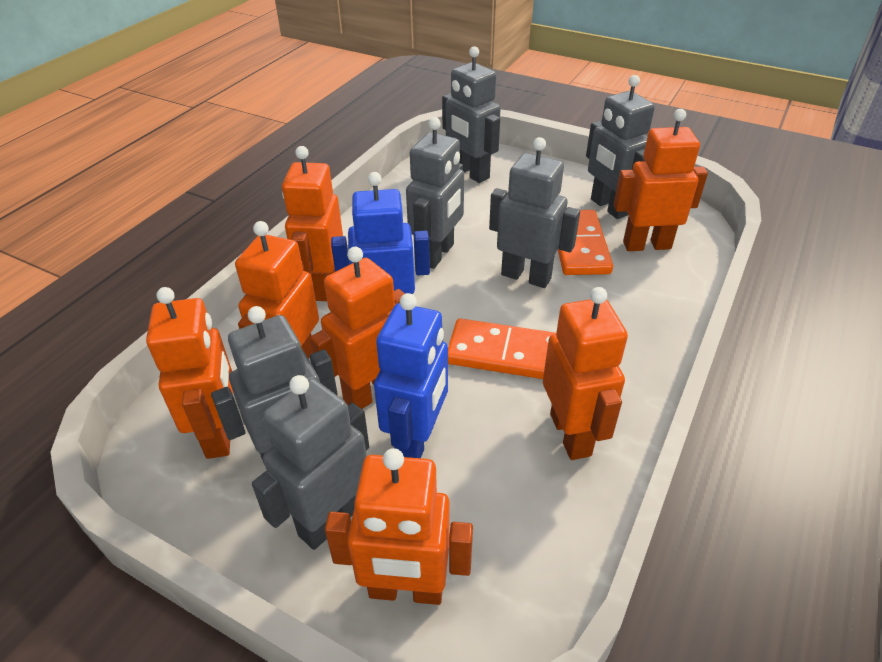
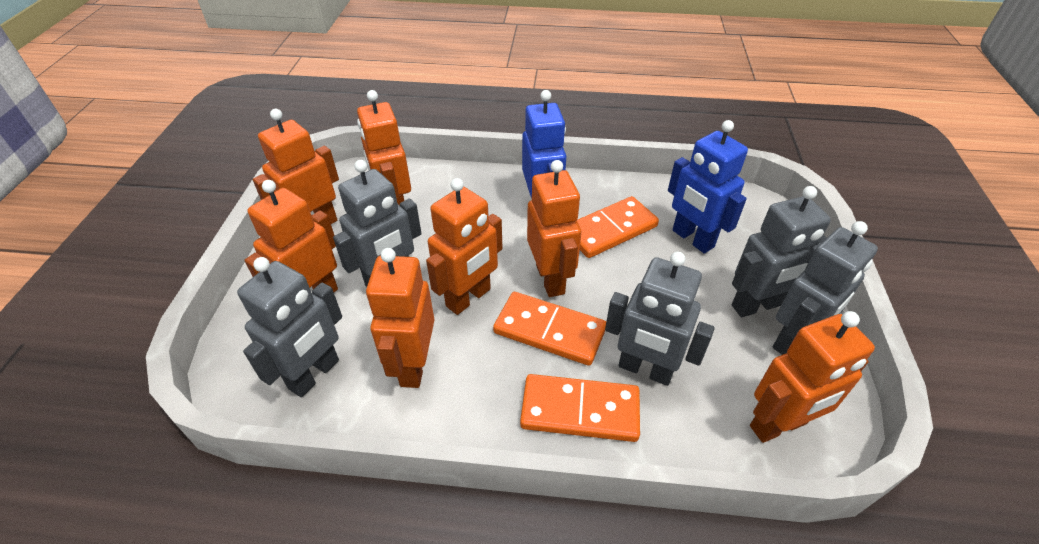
grey robot: [211,306,338,465] [252,375,369,550] [406,117,464,269] [442,46,501,183] [489,137,580,288] [586,75,655,219] = 6 -> [237,257,342,397] [333,160,422,287] [605,252,714,386] [732,186,831,317] [773,221,878,355] = 5
orange domino: [448,318,556,379] [558,210,613,275] = 2 -> [493,292,606,366] [520,374,640,442] [577,196,659,258] = 3

